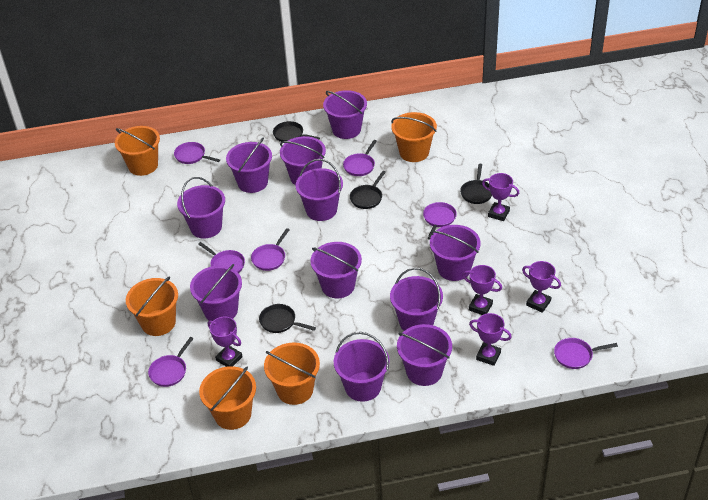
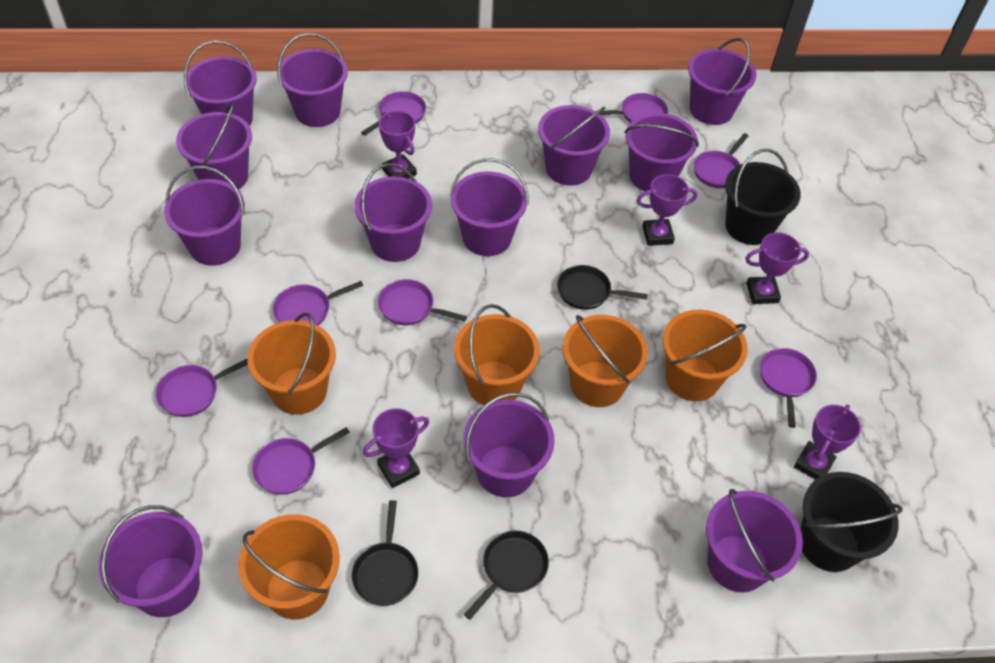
black bucket: none = 0 -> [725,149,801,245] [801,472,903,572] = 2
black pan: [259,304,316,333] [273,121,320,142] [350,171,386,209] [460,164,492,204] = 4 -> [352,500,418,606] [464,531,549,620] [557,265,648,310] = 3
purple bucket: [177,177,225,239] [190,264,242,321] [226,138,272,193] [280,136,326,185] [296,159,343,221] [310,242,362,298] [323,90,367,139] [334,332,390,402] [390,268,443,331] [397,324,452,386] [430,225,481,281] = 11 -> [99,505,203,617] [164,166,245,266] [176,103,252,190] [184,41,257,126] [277,33,348,127] [354,163,432,262] [450,158,529,256] [463,393,555,497] [538,105,610,186] [624,113,699,191] [688,38,756,125] [706,489,803,592] = 12
purple pan: [148,337,194,387] [174,142,220,164] [198,242,245,273] [251,228,289,271] [343,140,377,176] [423,202,457,240] [554,338,618,369] = 7 -> [156,359,248,417] [252,427,350,495] [273,281,363,325] [361,91,426,135] [378,279,467,325] [596,93,668,123] [694,133,749,188] [760,348,817,428] = 8

